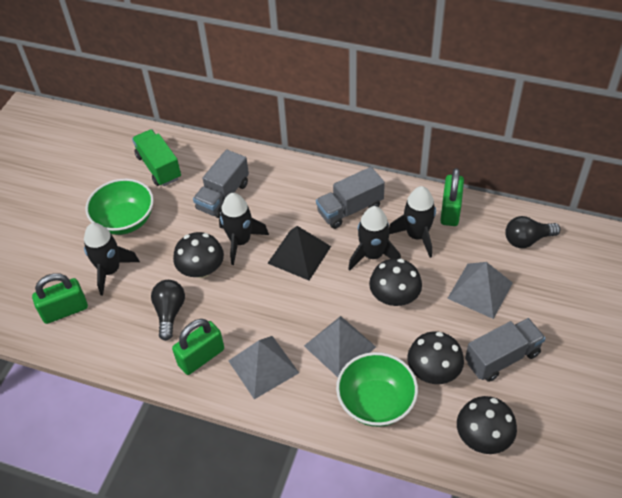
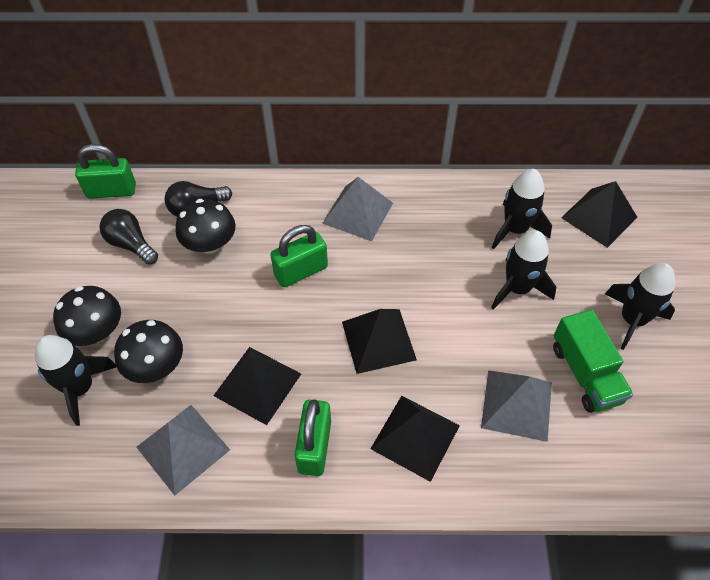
black mushroom: [173,232,224,278] [369,259,422,306] [407,332,464,384] [457,396,517,454] = 4 -> [53,286,121,346] [114,320,183,383] [176,199,236,254] = 3
black pyramid: [267,226,331,280] = 1 -> [213,347,301,425] [342,309,417,374] [370,396,460,482] [561,181,637,248] = 4
green bowl: [85,179,154,235] [336,352,418,427] = 2 -> none = 0
grey truck: [193,150,249,218] [316,167,385,229] [465,318,546,382] = 3 -> none = 0

